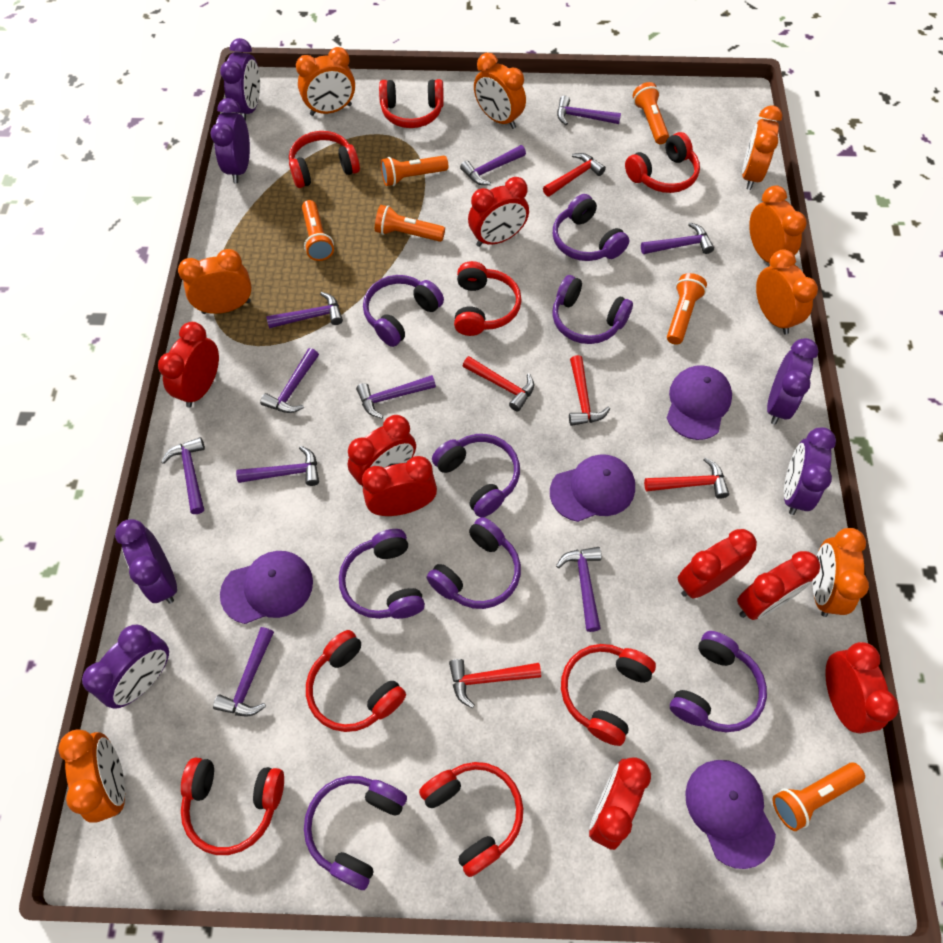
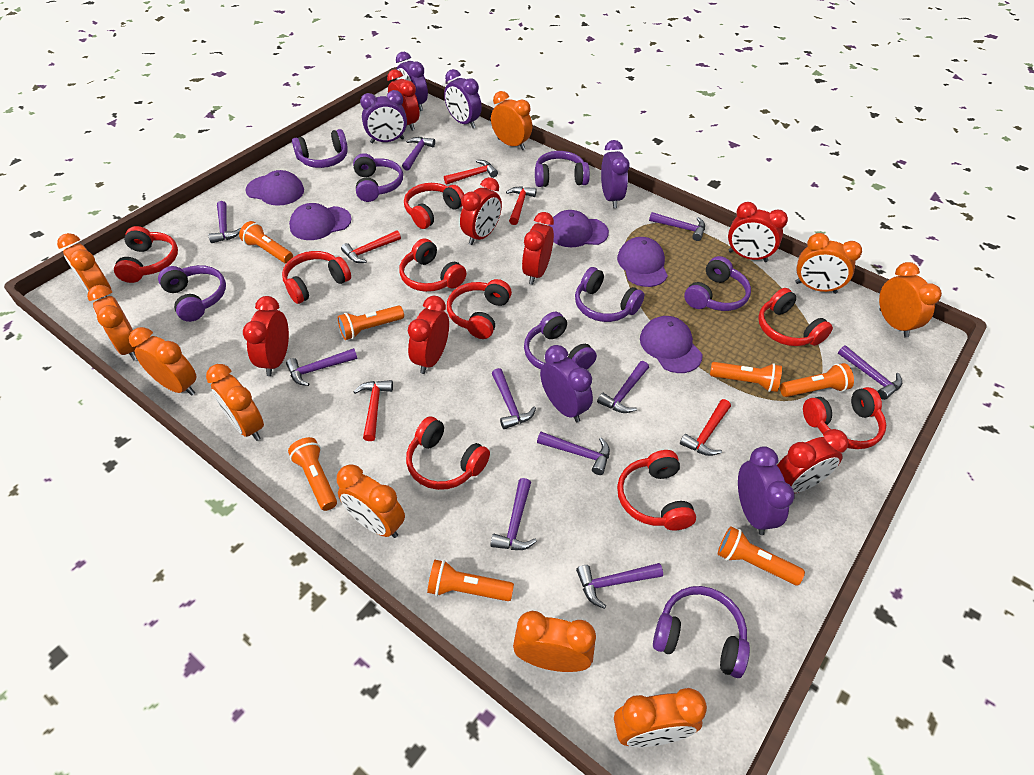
orange clock: [58,729,125,823] [178,249,252,314] [296,47,355,116] [474,53,526,129] [742,106,782,190] [749,186,807,263] [756,249,818,334] [813,528,869,617] = 8 -> [57,233,112,298] [87,285,138,360] [129,327,197,396] [206,364,264,441] [337,464,405,538] [491,91,532,150] [513,611,596,672] [614,688,707,747] [795,233,862,294] [879,262,942,338] = 10
orange flashlight: [302,200,334,261] [375,205,445,242] [381,156,448,186] [633,82,669,144] [667,273,707,345] [772,763,865,831] = 6 -> [239,221,293,264] [288,437,337,511] [338,305,404,340] [427,560,514,601] [710,362,782,392] [718,526,805,585] [780,363,854,397] = 7
purple cap: [220,551,313,624] [550,454,635,522] [667,365,732,440] [685,760,776,869] = 4 -> [245,170,304,206] [289,203,351,240] [548,210,609,247] [617,237,668,287] [640,316,702,373] = 5
red clock: [158,322,219,408] [348,415,416,487] [362,456,437,516] [468,177,529,247] [589,758,651,850] [678,529,757,598] [737,551,820,620] [825,642,899,734] = 8 -> [243,296,289,376] [387,69,420,131] [408,296,449,374] [460,177,502,245] [522,212,554,285] [728,202,788,262] [777,429,848,493] = 7
red headphones: [181,757,284,855] [289,131,360,188] [306,630,406,732] [379,79,444,128] [419,762,523,877] [454,261,522,336] [561,644,656,746] [625,132,700,193] = 8 -> [114,226,178,283] [282,251,351,304] [399,238,466,292] [404,183,464,229] [406,416,490,490] [447,279,512,339] [617,450,696,531] [758,288,833,346] [803,387,886,449] = 9

